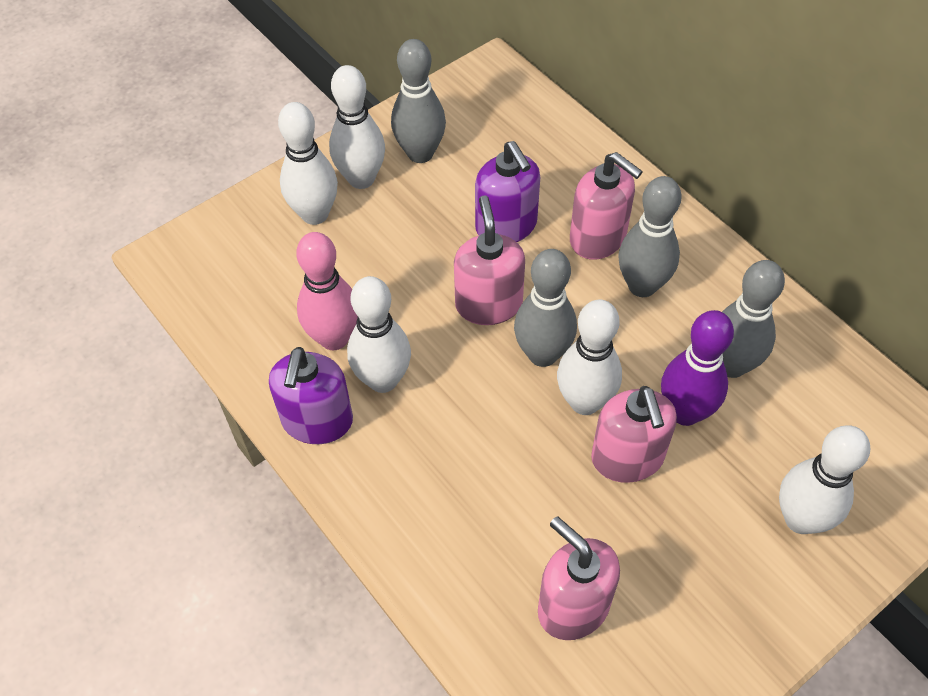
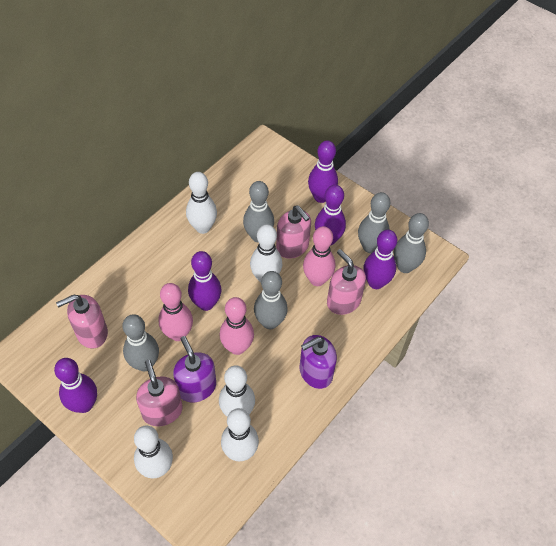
grey bowling pin: [391,39,446,163] [514,249,577,367] [618,176,682,297] [722,260,785,378] = 4 -> [123,314,159,371] [243,181,274,242] [254,271,288,329] [358,192,390,253] [394,213,429,273] = 5
pink bowling pin: [296,232,358,350] = 1 -> [158,283,193,341] [219,297,254,355] [303,226,336,286] = 3
purple bowling pin: [661,310,734,426] = 1 -> [54,358,97,413] [188,251,221,311] [308,140,338,203] [315,185,346,246] [363,230,397,289] = 5

